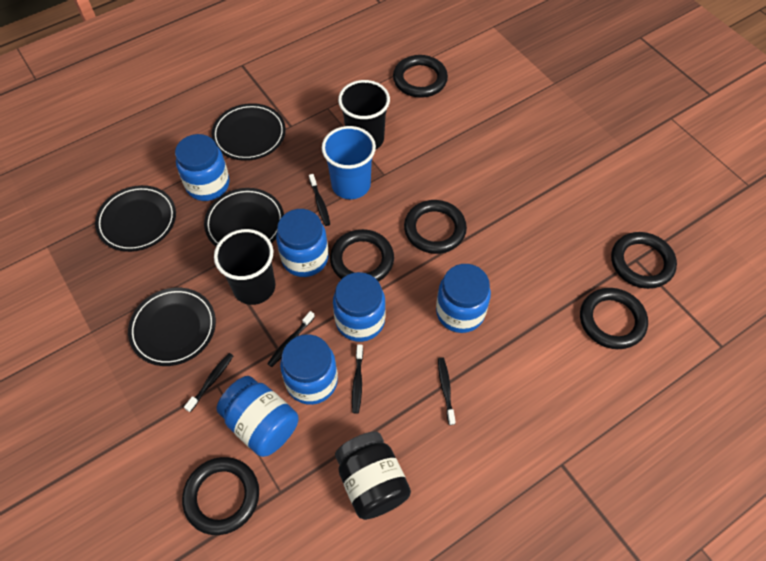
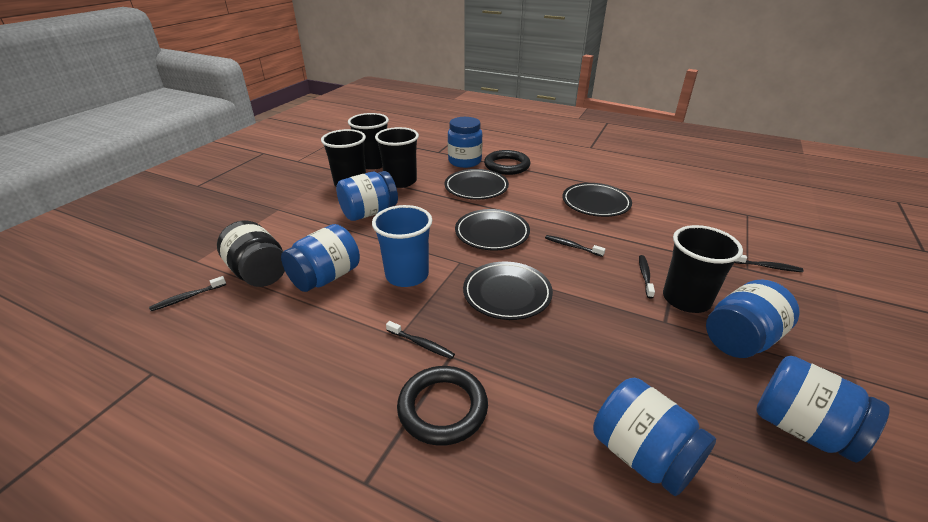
black cup: [214,229,275,305] [338,80,390,149] = 2 -> [321,129,366,187] [348,113,389,170] [375,127,419,188] [663,225,743,313] = 4
black ring: [182,457,259,535] [330,229,394,282] [393,55,448,98] [404,200,467,254] [580,288,648,349] [611,232,677,289] = 6 -> [397,366,488,446] [484,150,530,175] = 2

